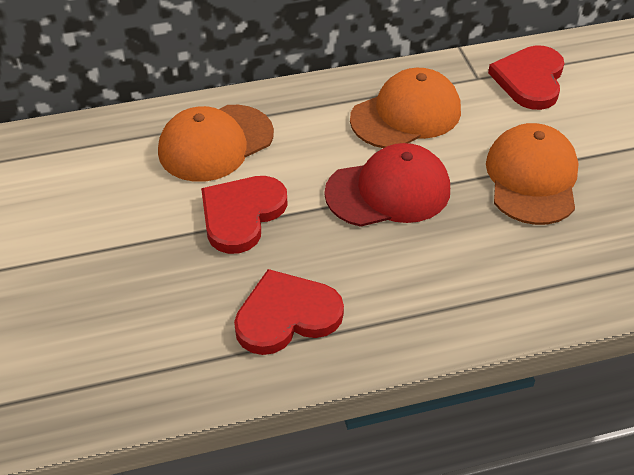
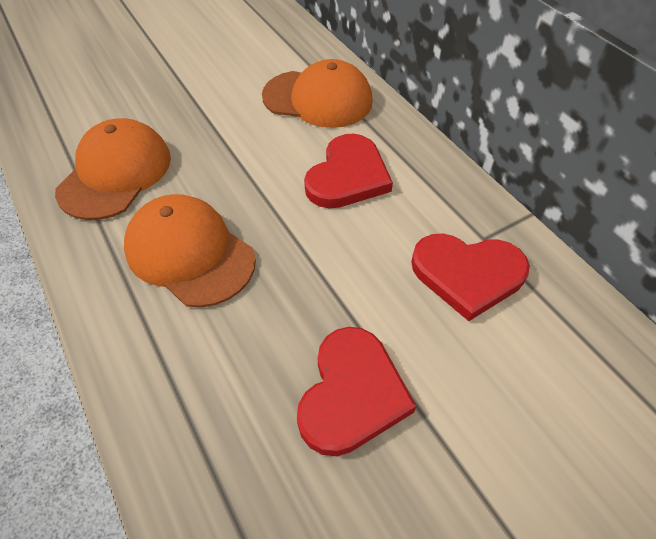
red cap: [324,143,450,227] = 1 -> none = 0

